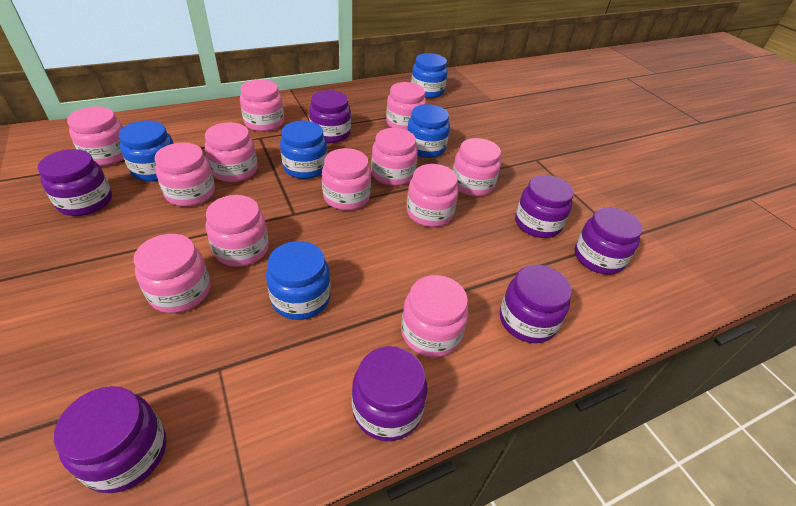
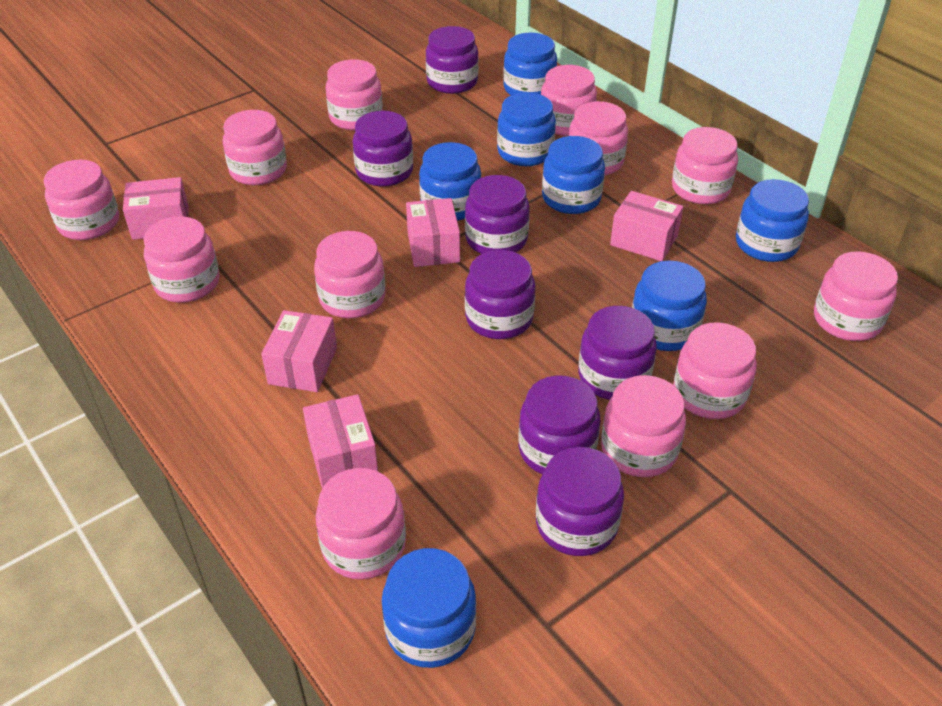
blue jar: [119,120,174,182] [266,241,331,320] [280,120,327,179] [407,104,450,158] [411,53,448,98] = 5 -> [382,548,476,668] [419,142,481,221] [497,92,556,166] [503,33,557,95] [542,136,605,214] [632,261,707,351] [736,179,809,262] = 7
pink box: none = 0 -> [123,177,189,240] [261,310,337,392] [303,394,378,489] [406,198,460,267] [610,191,683,261] = 5

